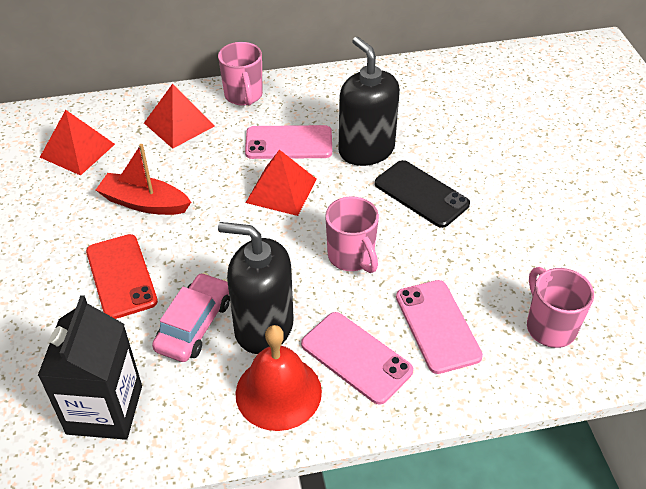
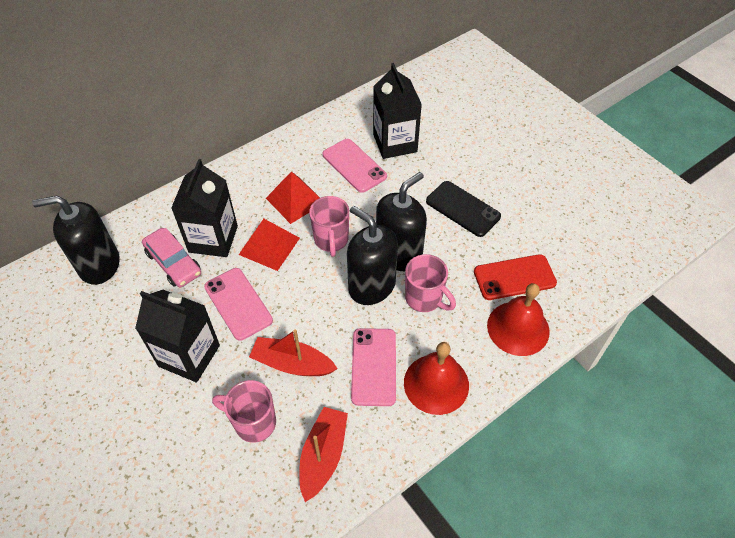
black carton: [38,295,142,440] = 1 -> [135,290,220,382] [171,159,238,257] [373,63,422,159] = 3
black soap dispenser: [218,222,294,354] [339,37,400,166] = 2 -> [32,195,119,285] [347,206,398,305] [376,172,427,271] = 3
red bell: [235,325,322,431] = 1 -> [404,342,469,415] [487,283,550,356] = 2
red boat: [96,144,191,215] = 1 -> [249,330,338,376] [299,407,348,502] = 2
red pyramid: [40,110,115,176] [144,84,215,149] [246,150,316,216] = 3 -> [239,219,300,271] [266,171,320,224] = 2

